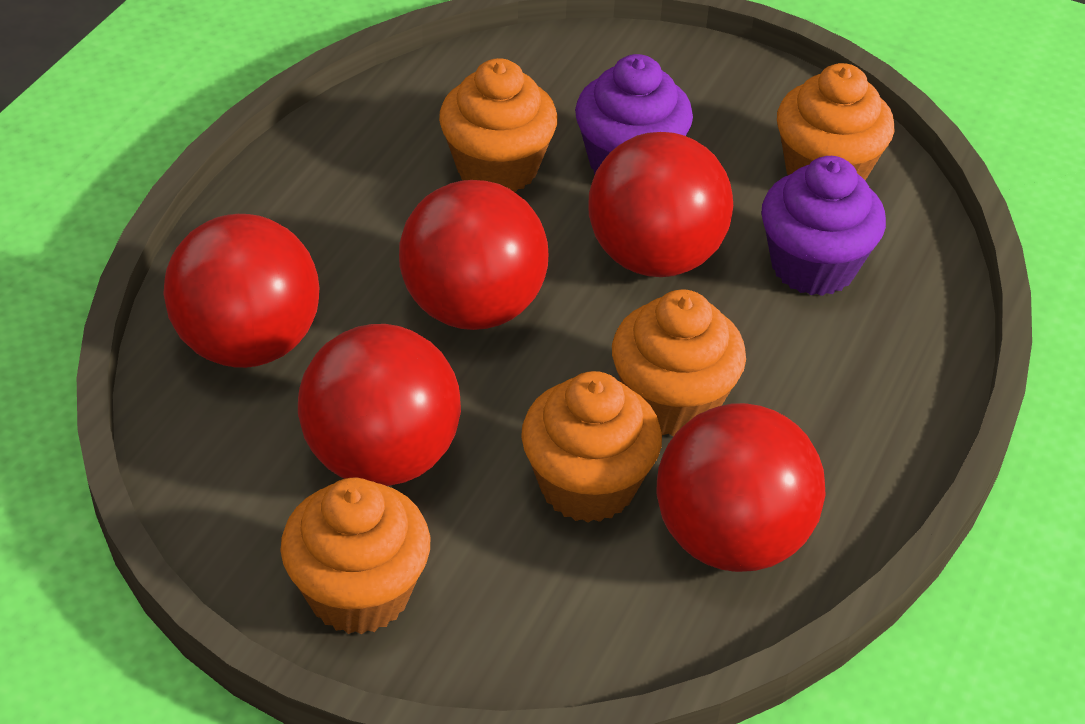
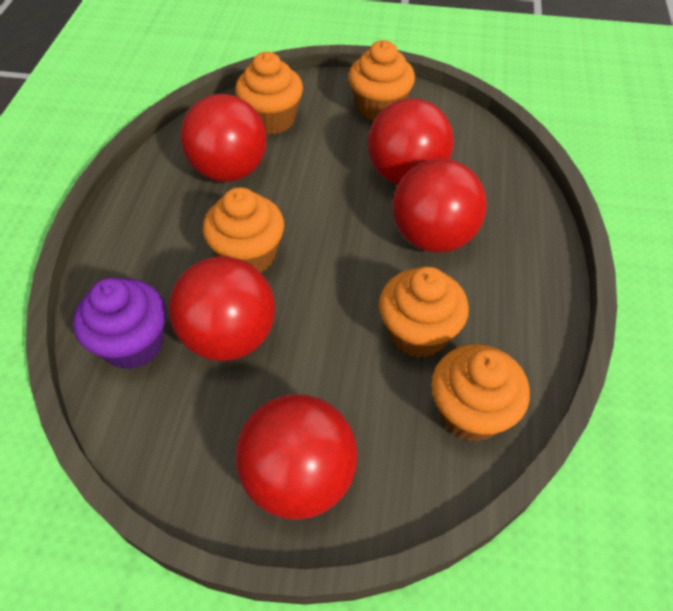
purple cupcake: [575,54,693,174] [762,156,886,296] = 2 -> [73,278,166,370] = 1

